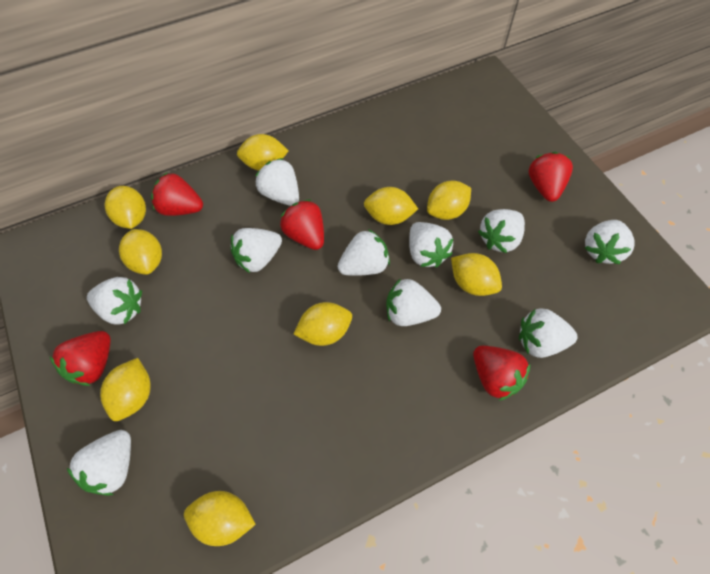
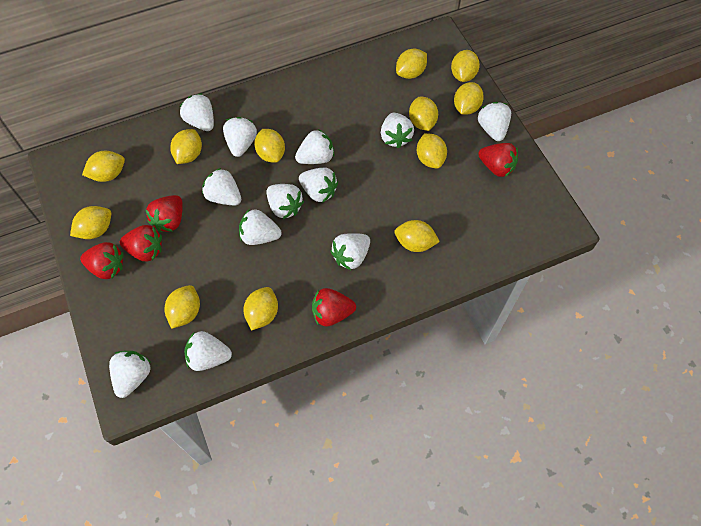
white strawberry: [67,430,131,496] [87,277,142,324] [230,228,282,273] [256,158,299,206] [338,229,390,276] [386,278,441,326] [409,222,453,268] [478,209,525,253] [519,308,578,358] [585,220,635,264] = 10 -> [109,351,151,398] [179,93,214,131] [184,331,232,371] [202,168,241,206] [223,117,257,157] [239,209,282,245] [266,184,304,219] [295,129,334,164] [299,168,338,202] [331,233,370,270] [381,113,414,149] [478,102,511,141] = 12
yellow lemon: [100,358,151,421] [105,186,146,229] [119,229,162,275] [184,491,256,546] [237,134,288,170] [294,302,352,346] [364,187,418,225] [427,181,471,220] [451,253,502,296] = 9 -> [70,206,111,239] [82,151,125,182] [164,285,200,329] [170,129,202,164] [243,287,278,331] [254,129,285,163] [395,220,440,252] [396,49,427,79] [409,97,438,131] [417,133,447,168] [451,50,480,82] [454,82,484,115] = 12

